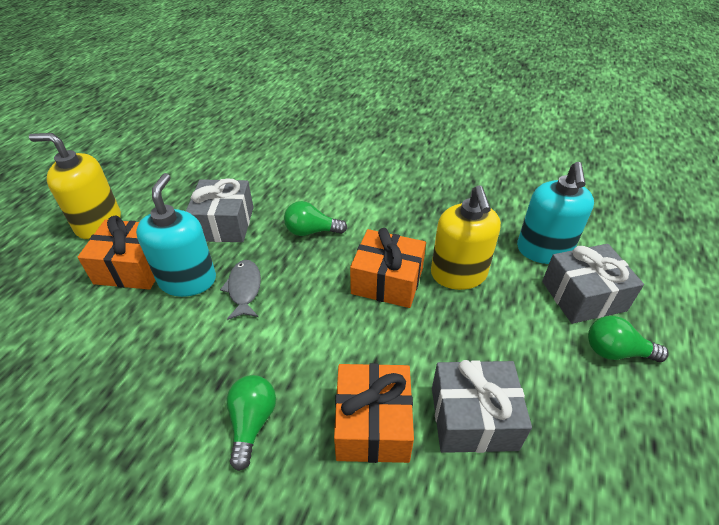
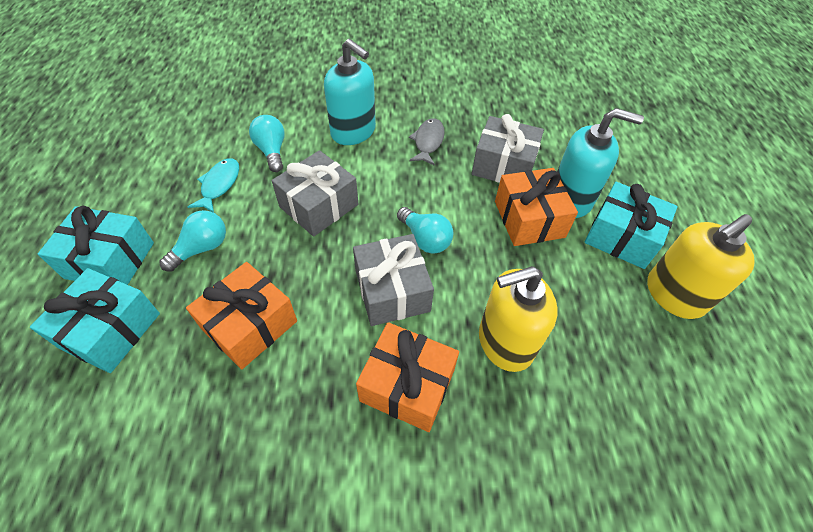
green light bulb: [226,375,276,471] [284,201,347,236] [588,316,669,362] = 3 -> none = 0
turquoise fish: none = 0 -> [188,158,239,213] = 1
turquoise gift: none = 0 -> [30,268,160,373] [38,206,154,285] [585,182,678,269] = 3
turquoise light bulb: none = 0 -> [159,210,226,272] [249,115,285,172] [397,207,453,254] = 3

